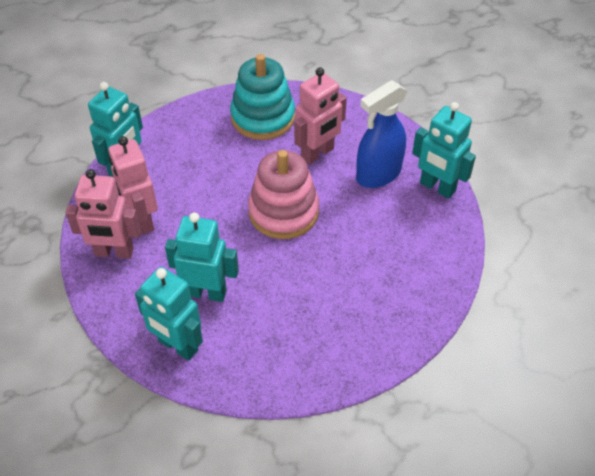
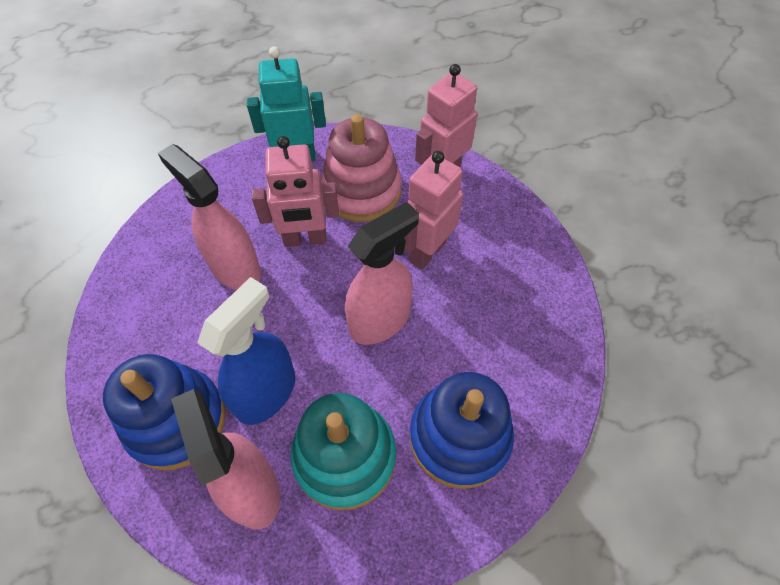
blue stacking toy: none = 0 -> [103,354,226,470] [410,372,514,489] = 2
pink spray bottle: none = 0 -> [158,144,261,290] [171,389,280,530] [345,202,419,345] = 3
turquoise robot: [88,82,143,177] [135,267,203,361] [165,212,239,302] [412,102,476,199] = 4 -> [247,46,326,161] = 1

